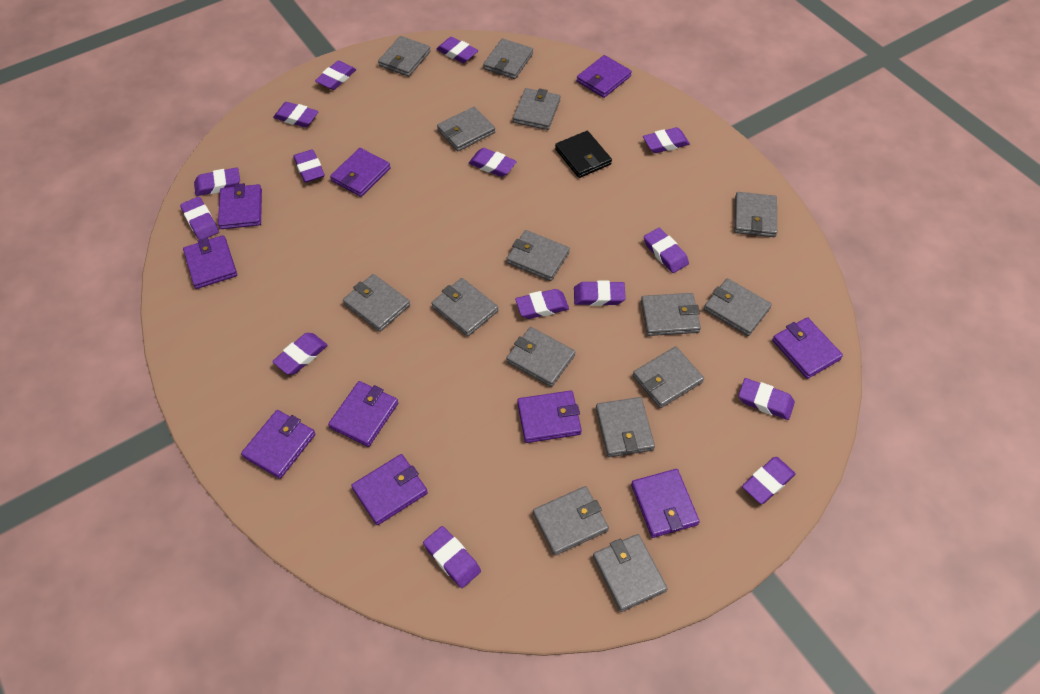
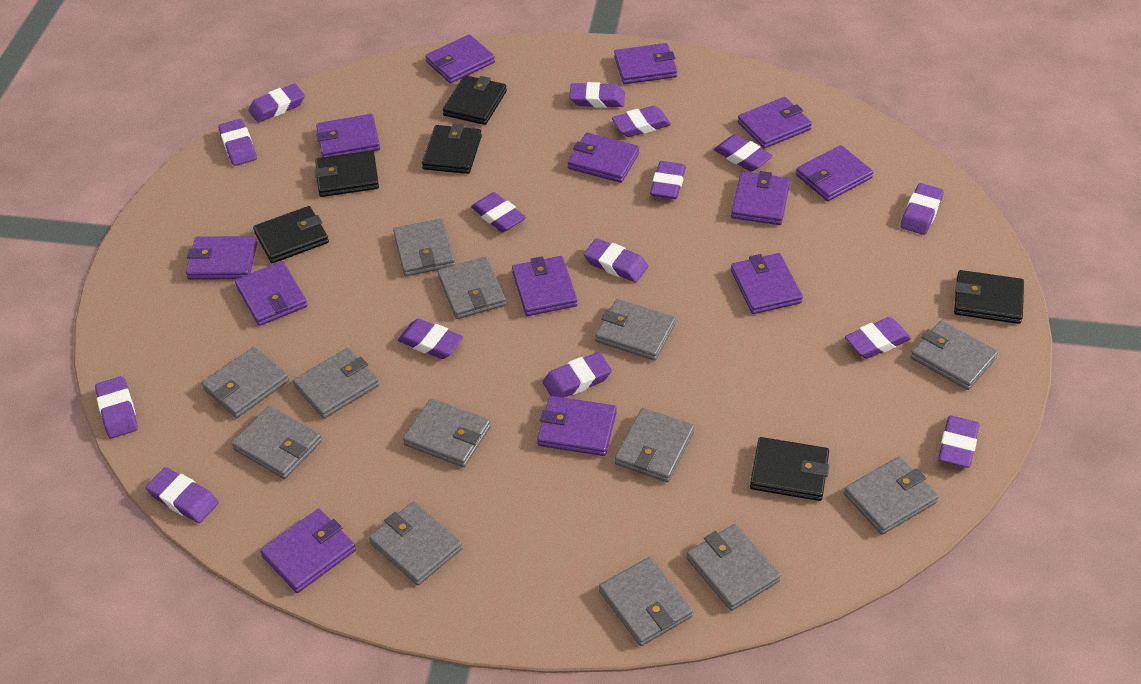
black wallet: [555,131,612,178] = 1 -> [253,206,329,263] [314,150,379,197] [422,124,482,174] [443,75,507,125] [750,437,829,501] [954,270,1024,324] = 6
grey wallet: [343,274,410,332] [378,36,431,77] [431,278,498,336] [437,107,495,151] [483,39,533,79] [506,230,570,281] [506,327,575,387] [513,88,561,130] [533,486,609,556] [593,534,668,612] [596,397,655,457] [633,346,704,408] [641,293,701,336] [704,278,772,336] [734,192,777,237] = 15 -> [202,347,289,418] [232,406,322,479] [293,348,379,419] [369,501,463,586] [393,219,455,276] [403,398,491,467] [438,257,506,319] [595,299,676,361] [599,557,693,646] [615,408,694,482] [686,524,781,611] [844,456,939,535] [911,320,998,390] = 13
purple wallet: [183,235,237,289] [218,183,262,229] [241,410,315,479] [328,381,398,447] [330,148,391,197] [351,454,428,525] [517,390,582,443] [577,55,632,98] [631,469,700,538] [772,317,843,379] = 10 -> [186,236,257,280] [235,261,307,326] [260,509,356,593] [316,114,380,157] [425,34,495,83] [512,256,578,316] [537,396,617,456] [568,133,640,183] [614,43,677,84] [731,171,790,225] [731,253,803,314] [738,97,812,149] [796,145,873,201] = 13

